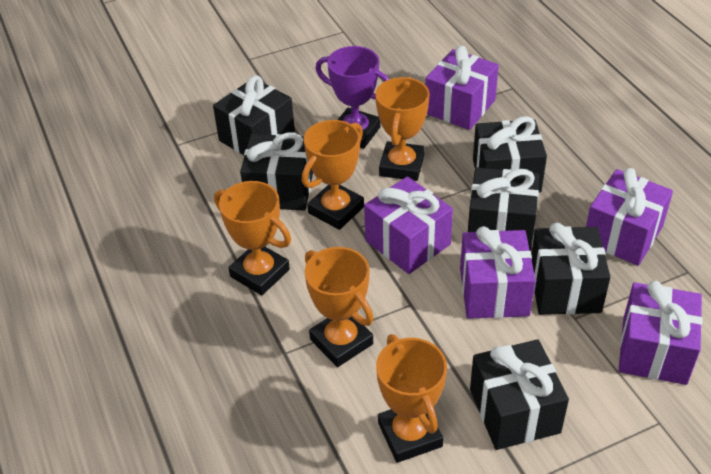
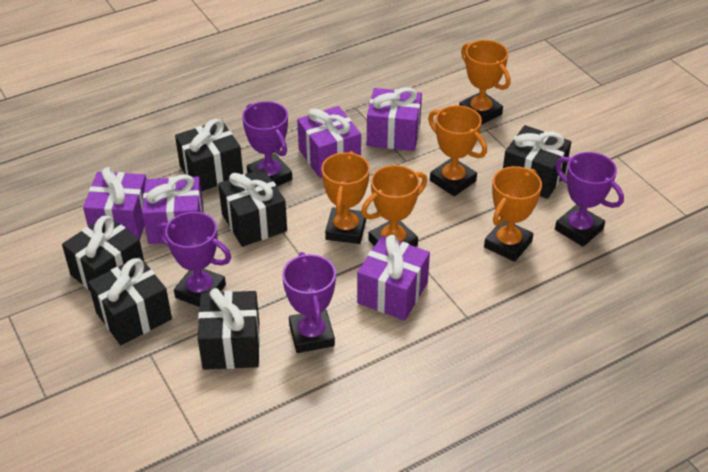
purple trophy: [316,46,389,149] = 1 -> [157,212,231,307] [242,101,292,187] [282,252,336,353] [555,152,624,247] = 4

